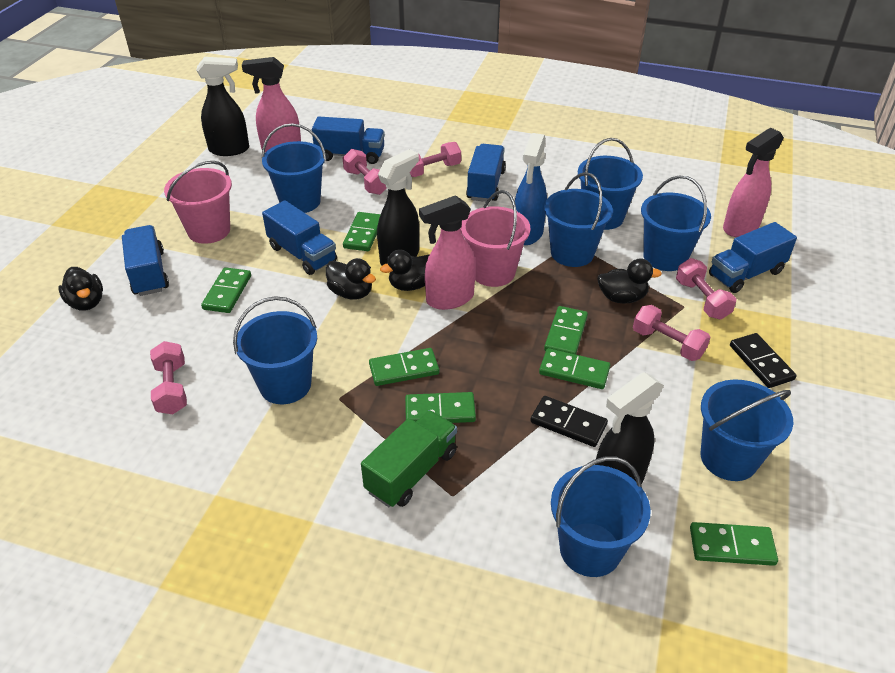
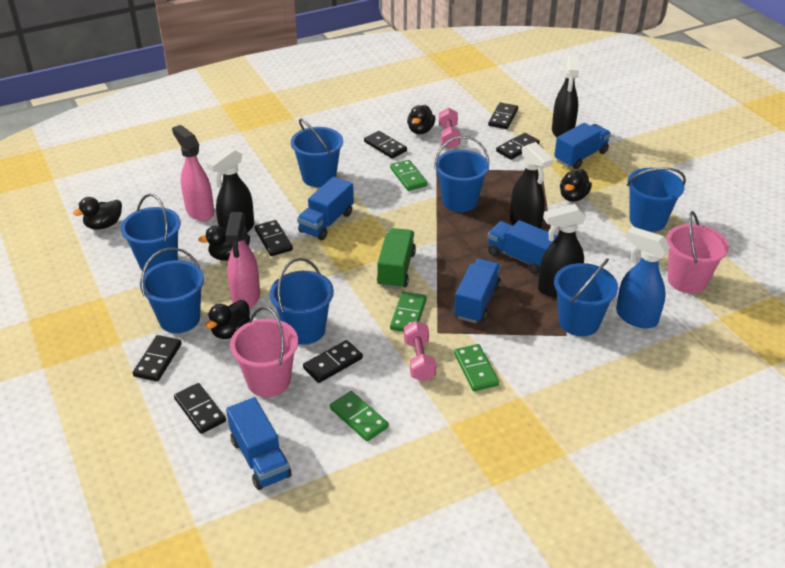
black domino: [530,396,608,447] [730,333,796,388] = 2 -> [133,335,182,382] [174,383,226,434] [255,220,293,256] [303,340,363,383] [364,131,407,159] [488,102,518,129] [496,133,540,160] = 7
black duck: [58,267,103,311] [326,258,376,300] [380,250,430,291] [597,258,662,304] = 4 -> [73,197,122,230] [198,225,250,261] [205,300,250,339] [407,105,435,134] [560,169,592,202] = 5
black spray bottle: [196,57,249,156] [377,149,419,265] [595,372,664,484] = 3 -> [206,147,254,233] [510,142,553,229] [538,204,587,297] [552,54,579,137] = 4
green domino: [201,267,251,313] [343,212,381,251] [369,348,439,386] [405,392,476,423] [539,348,610,389] [544,306,588,354] [690,522,778,566] = 7 -> [330,391,389,441] [390,160,427,191] [390,292,427,332] [454,344,499,391] = 4
pink dumbbell: [150,341,187,414] [343,149,387,195] [410,142,461,177] [633,305,711,361] [676,258,736,320] = 5 -> [404,321,436,381] [439,108,461,149] = 2
pink spray bottle: [242,57,301,153] [419,195,476,310] [723,128,784,237] = 3 -> [172,125,214,221] [225,212,260,309] = 2

